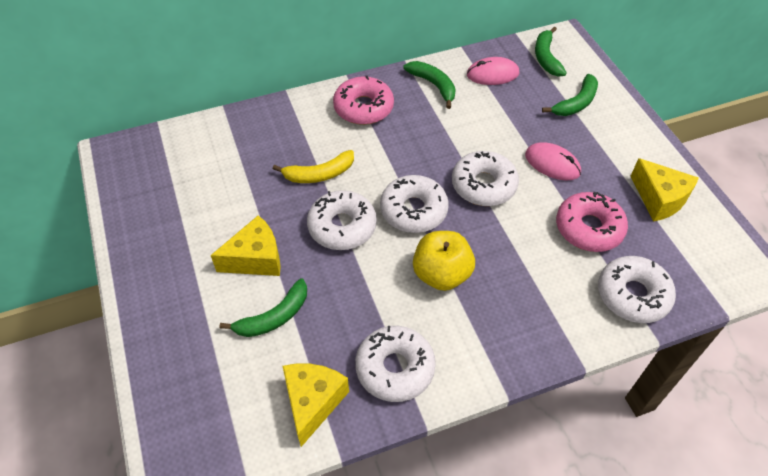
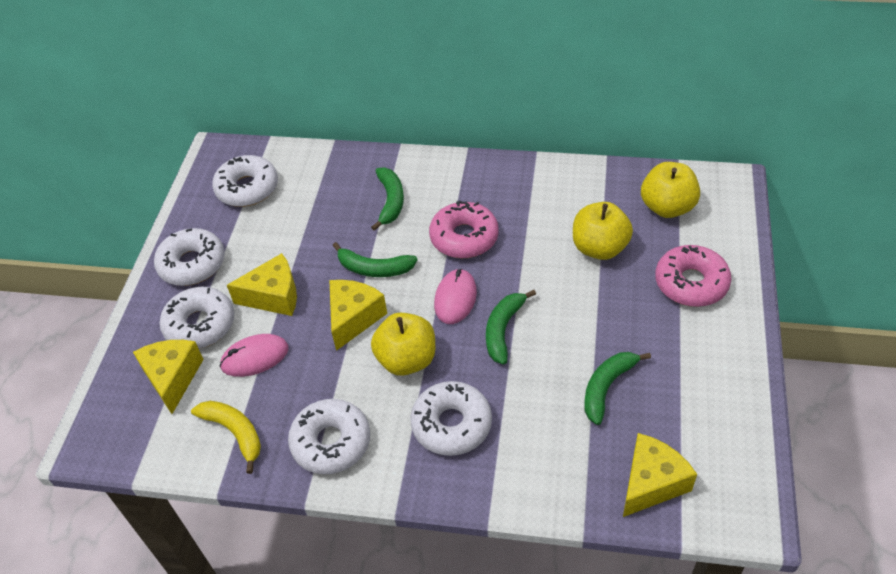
yellow apple: [413,231,475,291] = 1 -> [371,313,435,376] [573,202,633,260] [641,162,700,218] = 3
yellow cheese: [211,215,281,276] [283,363,349,447] [630,158,699,222] = 3 -> [133,340,204,414] [227,253,297,316] [329,280,387,351] [623,433,697,517] = 4

